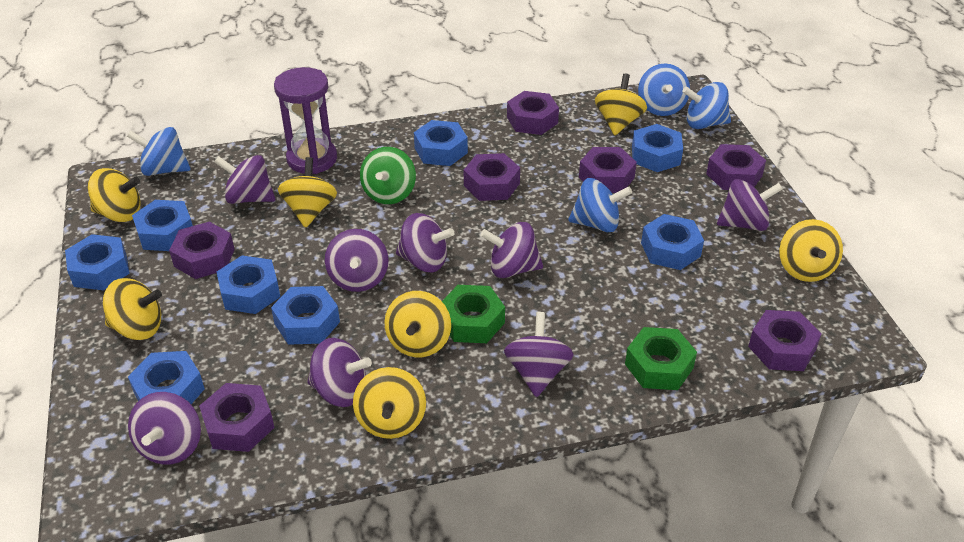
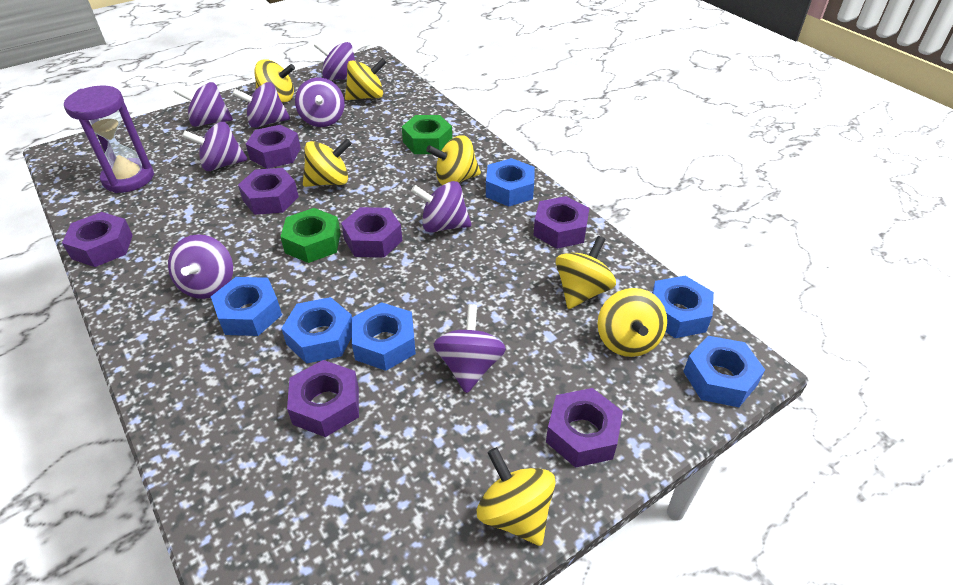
blue nut: [65,234,130,290] [128,351,205,404] [132,200,193,251] [217,255,280,314] [271,286,340,345] [414,120,468,166] [632,124,683,172] [641,214,704,270] = 8 -> [211,277,282,336] [281,297,352,364] [352,302,416,371] [486,158,535,207] [652,276,714,338] [683,336,765,407] = 6
blue spinning top: [127,127,191,176] [568,178,632,232] [638,63,690,116] [682,82,731,129] = 4 -> none = 0
green spinning top: [360,147,416,204] = 1 -> none = 0

